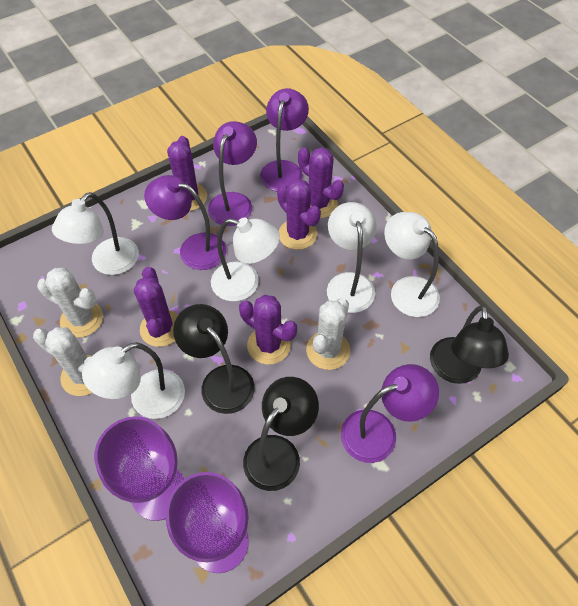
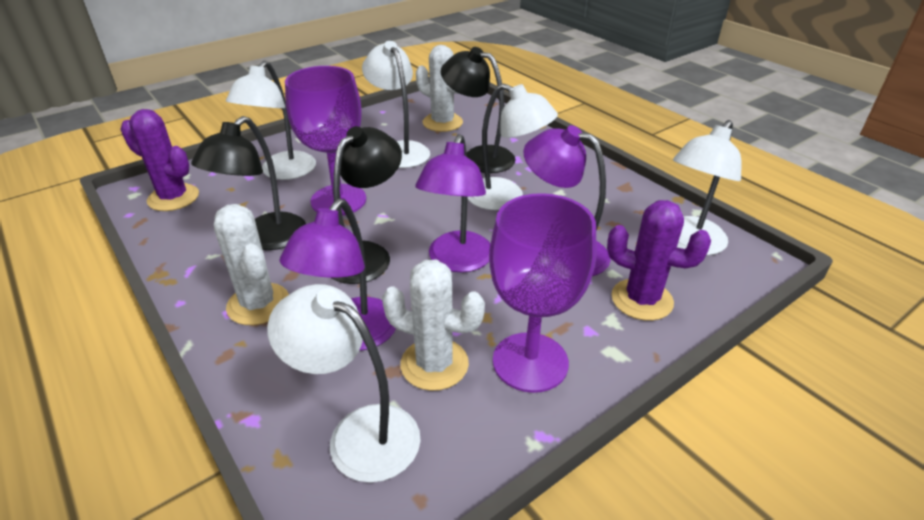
purple cactus: [134,267,178,347] [167,136,207,211] [239,295,297,365] [277,179,321,250] [298,147,344,218] = 5 -> [120,109,199,211] [607,200,711,321] = 2
purple lamp: [144,175,226,270] [208,121,257,226] [260,88,309,191] [341,364,439,463] = 4 -> [280,199,396,351] [415,134,491,272] [524,125,611,276] = 3

